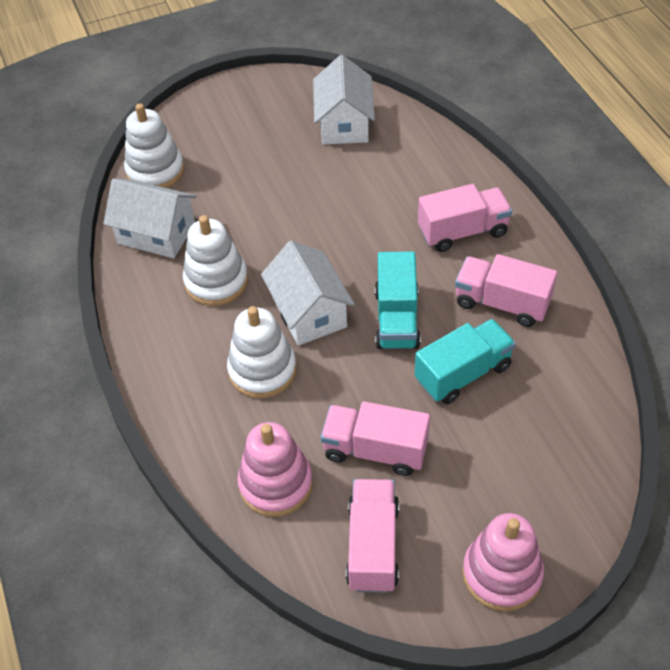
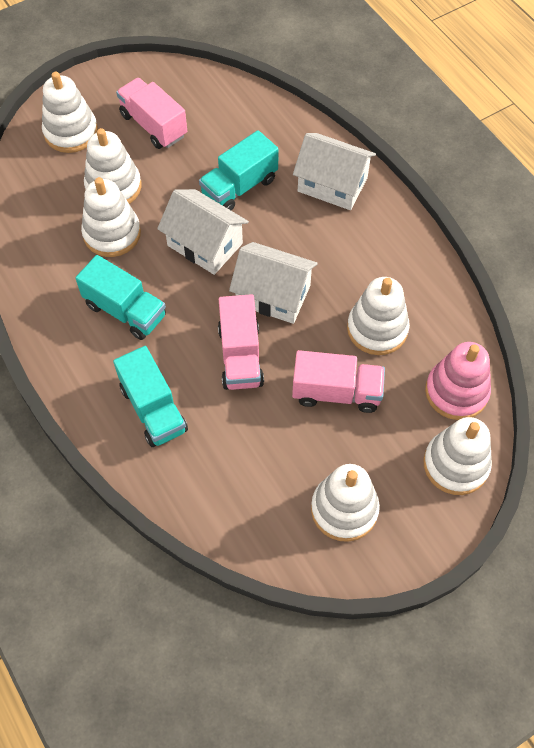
pink stacking toy: [237,422,313,517] [462,513,544,611] = 2 -> [425,342,491,420] = 1
pink truck: [320,401,430,476] [346,479,399,593] [418,184,512,252] [455,254,557,327] = 4 -> [116,78,187,149] [218,294,264,390] [292,350,385,413] = 3
turquoise truck: [375,251,421,349] [415,319,516,404] = 2 -> [75,255,166,340] [113,346,188,447] [199,130,279,210] = 3
white stacking toy: [124,103,184,188] [183,215,248,306] [227,306,297,398] = 3 -> [42,72,98,153] [81,177,141,257] [84,128,141,204] [311,464,380,542] [347,277,410,355] [423,417,492,495] = 6

